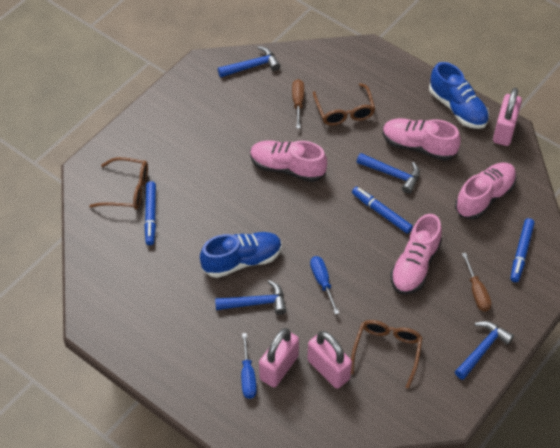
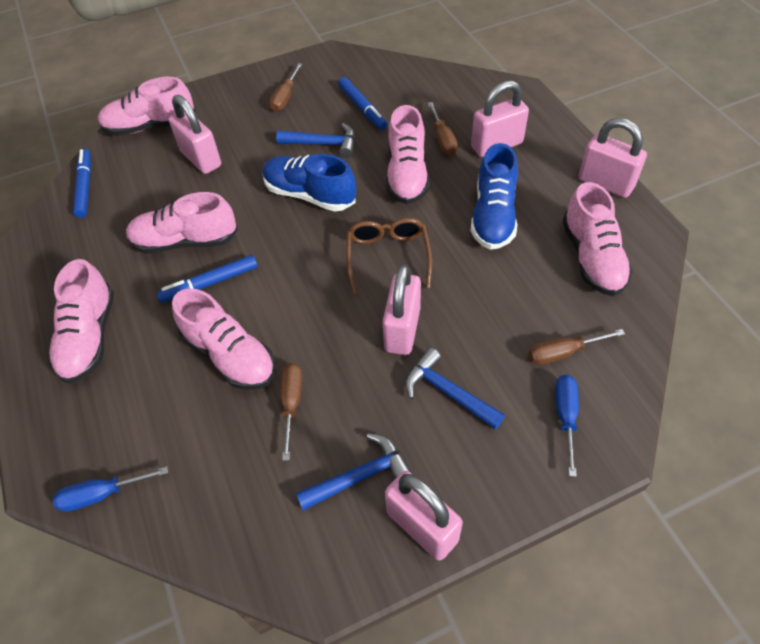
blue hammer: [215,280,287,315] [218,46,280,77] [357,153,420,194] [455,321,514,380] = 4 -> [276,123,355,158] [296,433,413,511] [405,348,505,430] = 3
brown glasses: [89,157,148,210] [313,83,375,126] [351,320,423,389] = 3 -> [346,218,432,294] = 1
brown screwdriver: [292,79,304,129] [462,253,492,312] = 2 -> [270,63,302,111] [280,363,302,461] [428,102,458,155] [528,329,625,365] = 4
pink padlock: [259,328,299,387] [307,331,352,389] [493,88,522,146] = 3 -> [169,95,221,174] [382,264,421,355] [385,471,463,561] [471,80,529,157] [578,118,647,198] = 5
pink shoe: [250,140,327,182] [383,118,461,161] [390,214,442,294] [455,163,517,220] = 4 -> [48,259,114,384] [98,77,195,136] [126,192,238,254] [172,288,275,390] [386,105,429,204] [562,182,633,296] = 6

